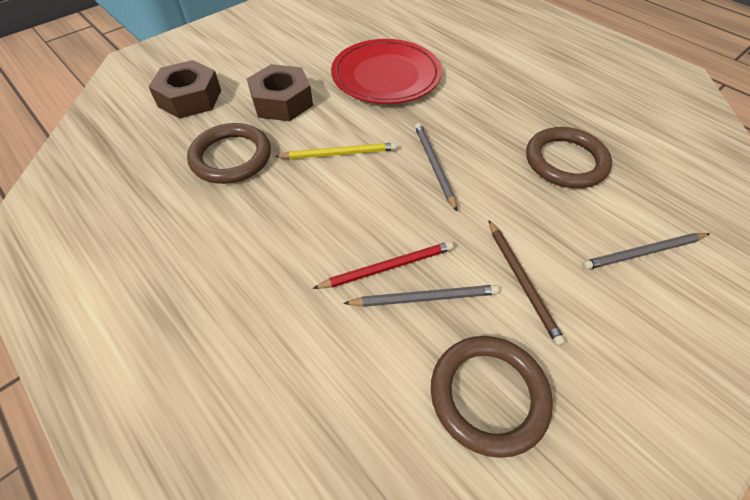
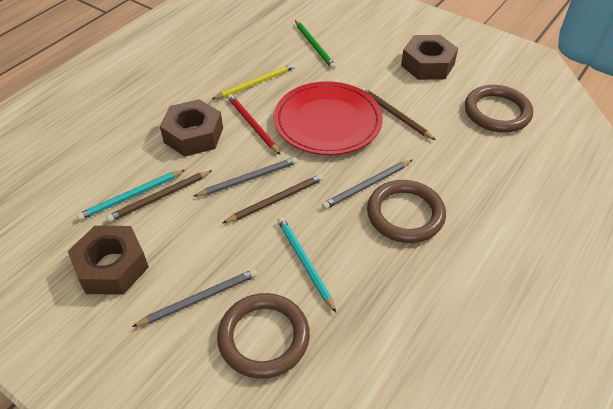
brown nut: [148,60,221,119] [247,64,313,121] = 2 -> [68,226,149,294] [160,99,223,157] [401,35,458,80] = 3
brown pencil: [489,220,566,346] = 1 -> [106,170,213,222] [223,174,324,223] [361,87,435,140] = 3
green pencil: none = 0 -> [295,20,336,69] = 1
turquoise pencil: none = 0 -> [77,170,185,220] [277,217,336,313] = 2

